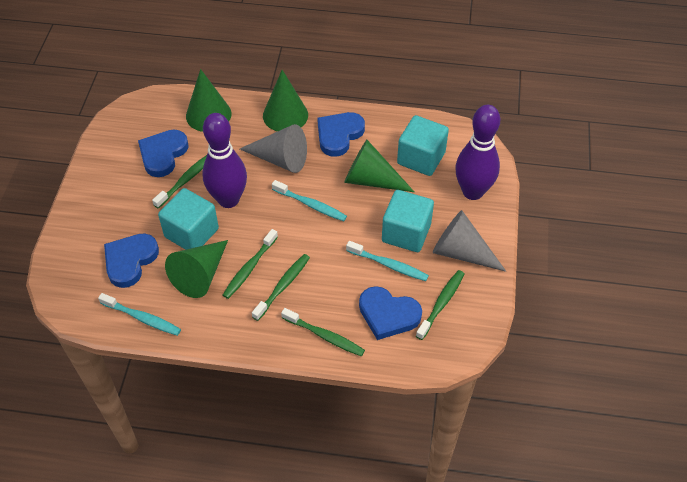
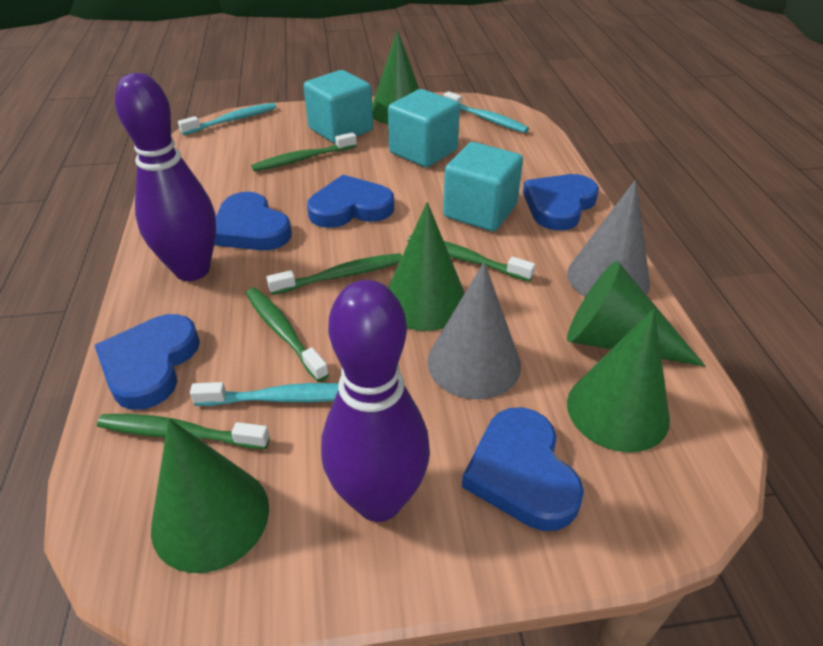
blue heart: [104,233,159,288] [138,130,189,177] [317,112,365,157] [359,286,422,340] = 4 -> [94,314,200,410] [214,192,292,251] [307,175,394,228] [462,407,584,531] [523,174,599,230] = 5
green cone: [165,240,228,298] [186,69,231,132] [263,70,308,132] [344,140,414,192] = 4 -> [151,418,269,573] [372,30,419,124] [388,202,465,331] [567,261,705,367] [567,309,670,452] = 5

